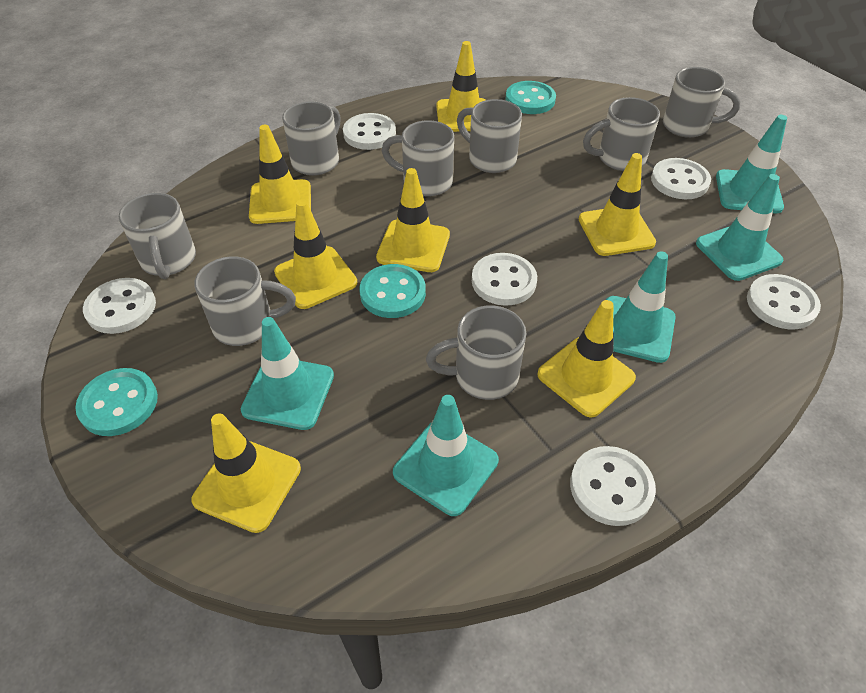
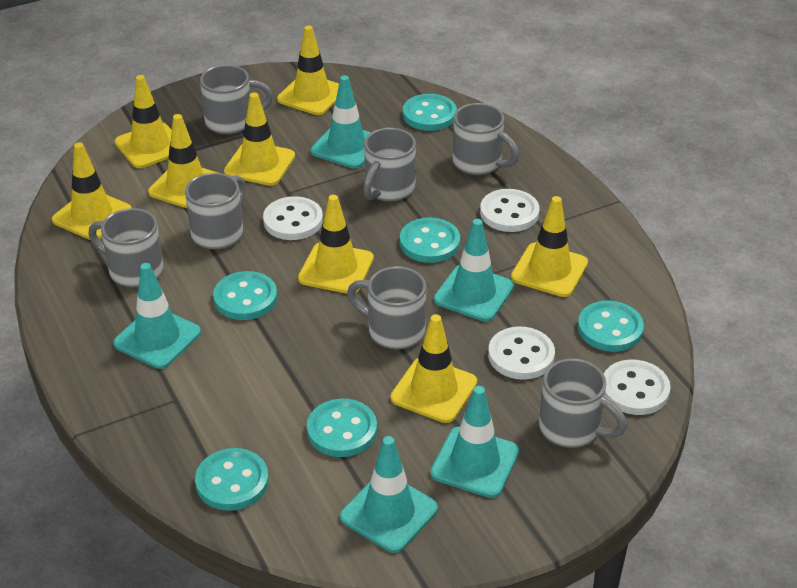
grey mug: [119,193,196,279] [194,256,296,346] [282,101,341,176] [381,120,454,197] [426,305,526,400] [457,99,522,173] [583,97,660,171] [663,67,740,138] = 8 -> [88,208,164,288] [185,173,246,250] [200,65,273,135] [347,266,426,349] [363,128,416,202] [452,103,519,175] [539,358,627,448] = 7
turquoise button: [75,368,158,436] [359,264,426,318] [505,81,556,114] = 3 -> [195,448,269,511] [213,271,277,320] [307,399,377,457] [400,218,460,263] [403,94,457,131] [578,301,644,352] = 6
white button: [83,278,156,334] [343,113,396,150] [472,253,537,306] [570,446,656,526] [651,158,711,199] [747,274,821,329] = 6 -> [263,196,323,240] [480,189,539,232] [488,326,555,380] [604,360,671,415] = 4
yellow traffic cone: [192,413,301,533] [249,125,311,224] [274,199,357,309] [376,168,450,272] [436,41,486,132] [537,300,636,418] [579,153,656,256] = 7 -> [52,142,132,240] [115,75,172,168] [148,114,218,208] [224,92,295,186] [277,26,339,115] [298,195,374,294] [391,314,477,423] [511,196,588,297] = 8

